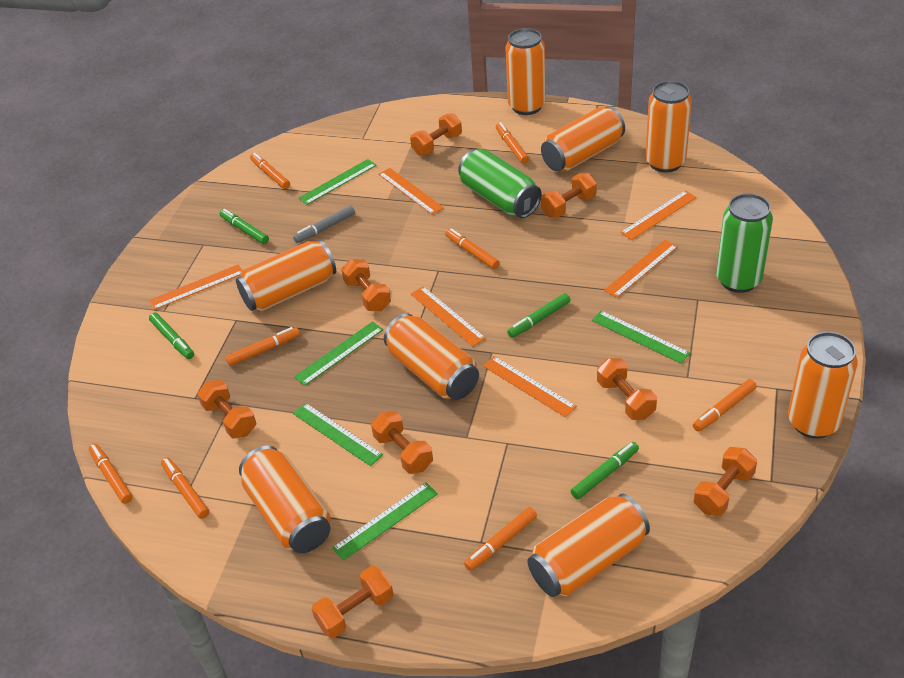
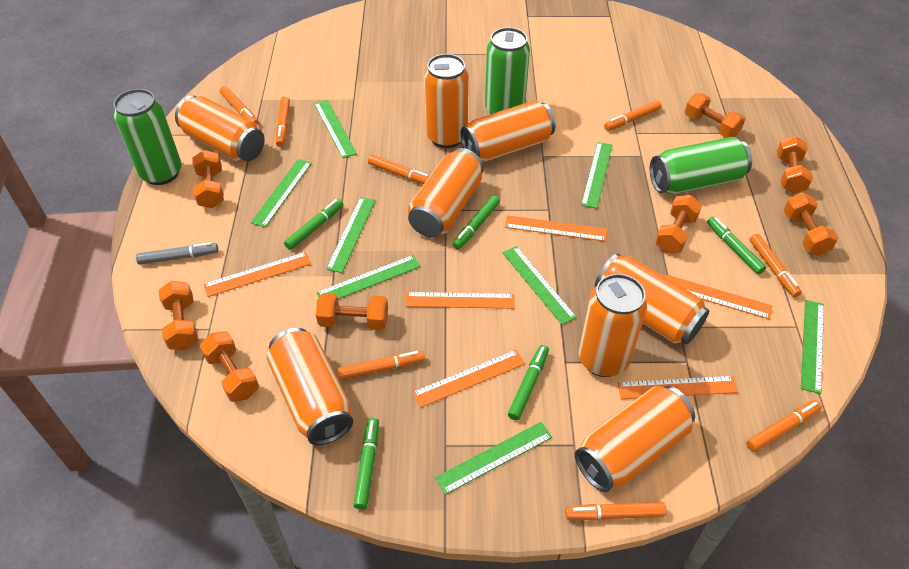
green can: [458,149,542,218] [716,193,773,293] = 2 -> [114,89,182,185] [485,27,530,114] [650,137,752,194] = 3
green marker: [149,313,194,359] [219,209,269,244] [507,293,571,338] [571,442,639,499] = 4 -> [284,199,343,250] [353,418,379,509] [452,196,500,249] [508,345,549,420] [707,217,766,274] = 5
green ruler: [293,403,383,466] [294,322,383,386] [299,159,377,205] [332,482,438,561] [592,311,690,363] = 5 -> [251,159,312,227] [314,100,357,158] [316,255,421,299] [326,197,376,273] [435,422,552,495] [502,246,577,325] [581,142,612,209] [801,300,824,394] = 8

